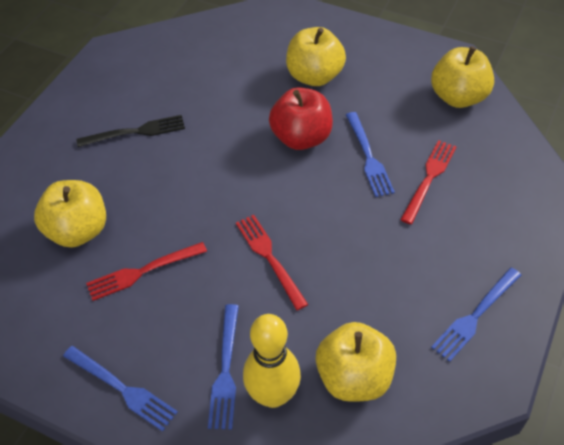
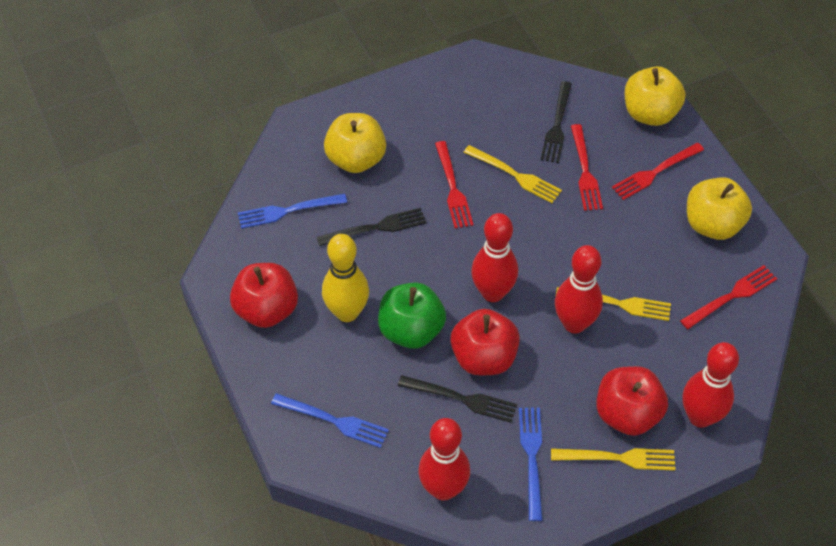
black fork: [76,115,185,147] = 1 -> [317,208,426,246] [398,375,517,423] [541,81,572,163] = 3
blue fork: [63,346,178,432] [208,304,239,430] [346,112,395,197] [431,267,521,362] = 4 -> [238,194,347,229] [271,393,389,448] [519,408,543,521] = 3
green apple: none = 0 -> [378,282,446,349] = 1
red apple: [269,87,333,150] = 1 -> [230,263,298,328] [450,309,520,375] [596,366,668,436] = 3
red bowling pin: none = 0 -> [418,418,470,500] [471,213,518,302] [555,245,603,334] [683,342,739,428] = 4
red fork: [86,242,207,301] [236,215,308,310] [400,140,457,224] = 3 -> [435,141,474,229] [571,124,603,211] [612,143,704,200] [680,265,777,329] = 4
yellow apple: [34,180,106,248] [286,27,346,86] [316,322,396,402] [431,46,494,108] = 4 -> [324,113,386,173] [624,66,686,126] [687,177,752,240] = 3
yellow fork: none = 0 -> [463,145,562,203] [551,448,675,471] [555,287,671,321] = 3

